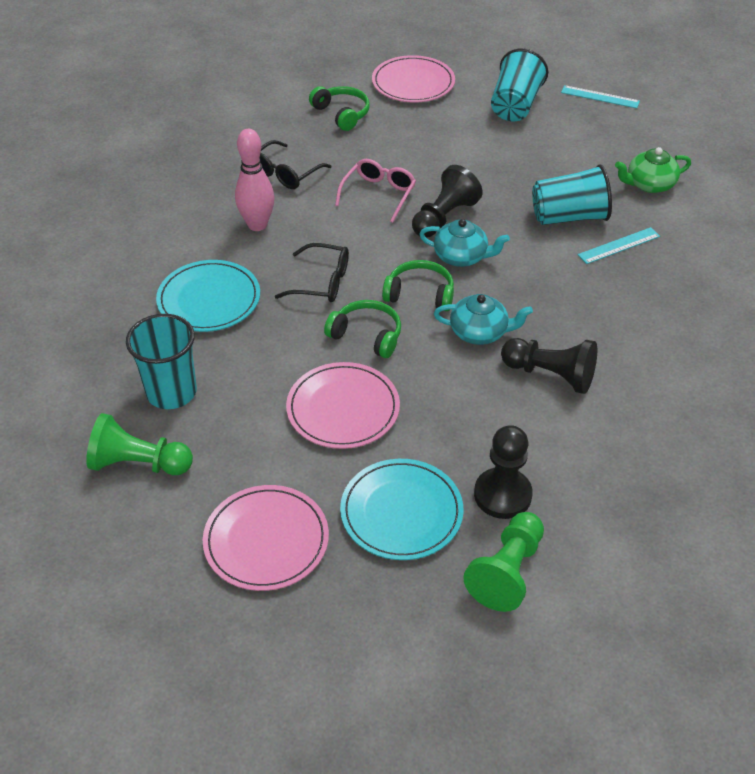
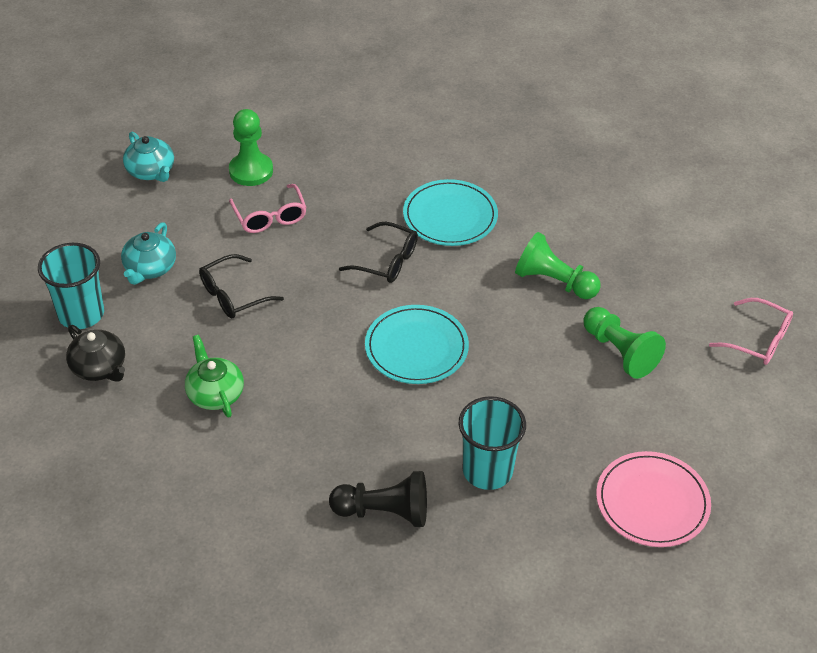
black pawn: [412,165,483,238] [474,425,533,519] [501,338,597,394] = 3 -> [329,471,427,527] = 1
black teapot: none = 0 -> [66,325,125,382] = 1
green headphones: [309,86,370,131] [324,300,401,358] [382,260,454,311] = 3 -> none = 0
green pawn: [86,413,193,475] [463,512,544,612] = 2 -> [229,109,273,186] [515,232,601,299] [583,307,666,379] = 3
pink bowling pin: [235,129,275,231] = 1 -> none = 0
pink glasses: [335,159,416,223] = 1 -> [229,184,307,233] [709,298,793,365] = 2
pink plate: [203,485,329,591] [286,362,400,449] [372,55,455,103] = 3 -> [596,451,711,547] = 1
turquoise cup: [126,314,197,409] [491,48,548,121] [532,164,612,225] = 3 -> [38,243,104,329] [459,396,526,490] = 2
turquoise ruler: [561,85,640,108] [578,227,660,264] = 2 -> none = 0

